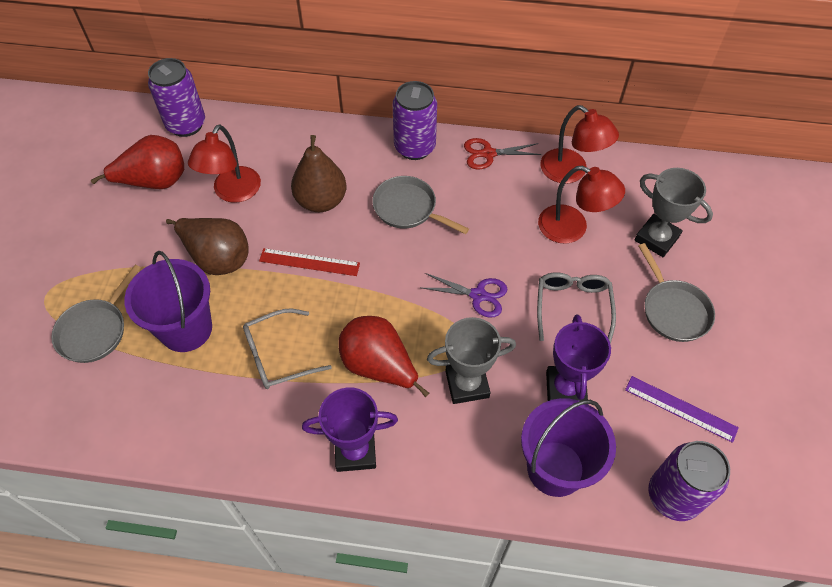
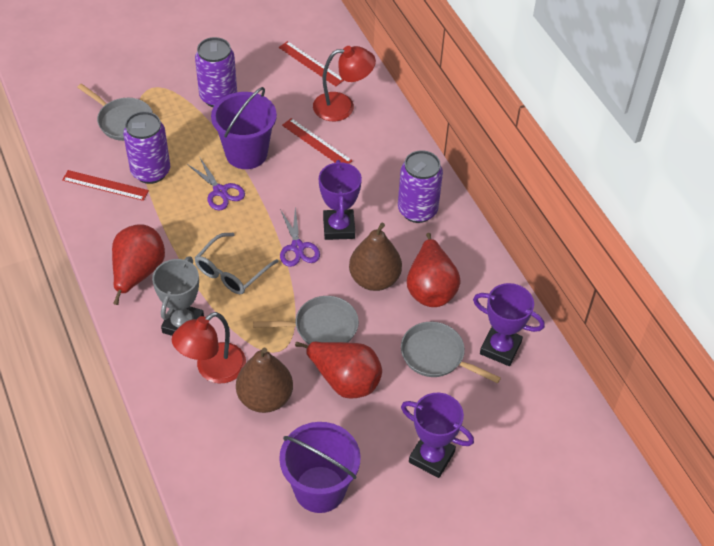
grey glasses: [243,309,332,389] [537,273,616,344] = 2 -> [195,233,279,294] = 1
grey trophy: [427,317,516,404] [635,168,713,257] = 2 -> [152,256,204,336] = 1
purple ruler: [625,376,739,443] = 1 -> none = 0
purple scissors: [422,273,508,318] = 1 -> [187,158,245,210] [280,207,320,267] = 2
purple trophy: [302,387,398,472] [546,314,611,401] = 2 -> [319,160,362,240] [401,393,474,478] [473,283,545,366] = 3
red lamp: [188,124,261,203] [538,166,625,244] [540,105,619,184] = 3 -> [172,312,246,384] [313,46,376,121] = 2
red pear: [91,135,184,189] [338,316,429,397] = 2 -> [112,224,165,305] [295,342,382,399] [407,233,460,307] = 3
red ruler: [259,248,360,276] = 1 -> [62,170,149,201] [279,41,344,86] [282,118,353,164] = 3
red scissors: [464,138,542,169] = 1 -> none = 0

